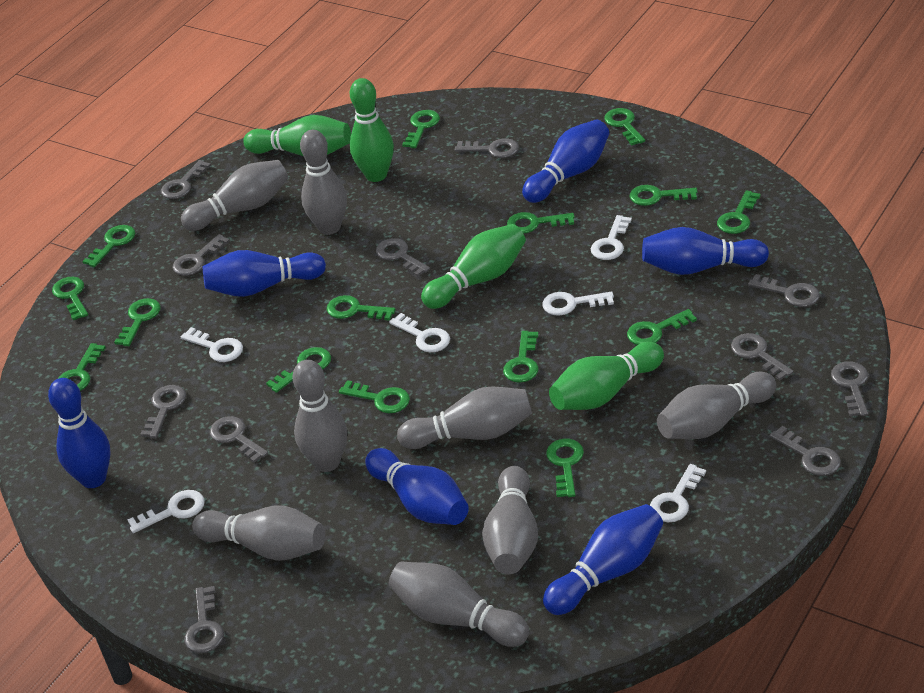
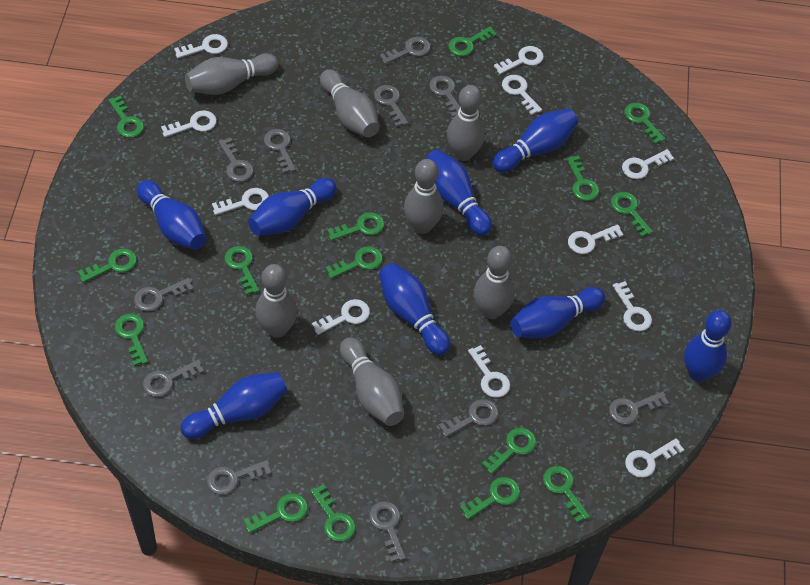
blue bowling pin: [48,378,110,488] [203,250,326,297] [365,448,469,525] [522,119,609,203] [543,504,663,615] [642,227,769,275] = 6 -> [137,180,206,250] [180,372,288,439] [248,178,337,236] [379,263,450,355] [425,149,492,236] [492,108,578,172] [511,287,605,338] [684,310,732,382] = 8
green bowling pin: [243,115,351,156] [350,78,394,182] [421,224,526,309] [549,342,664,410] = 4 -> none = 0
grey bowling pin: [181,160,288,231] [192,505,325,561] [292,359,347,472] [300,130,347,235] [389,562,529,647] [397,387,532,449] [482,466,538,574] [657,372,776,439] = 8 -> [185,53,278,95] [255,264,297,338] [320,69,379,138] [340,337,404,426] [404,159,443,234] [447,85,485,161] [474,246,515,319] = 7
white key: [128,490,205,533] [181,327,243,362] [389,313,450,352] [542,292,614,316] [591,215,632,260] [650,464,706,522] = 6 -> [161,110,217,137] [174,34,228,58] [212,188,269,215] [312,299,370,335] [468,345,510,398] [494,46,544,74] [502,75,542,115] [568,224,624,254] [613,281,652,331] [622,149,674,179] [625,438,684,478] = 11

